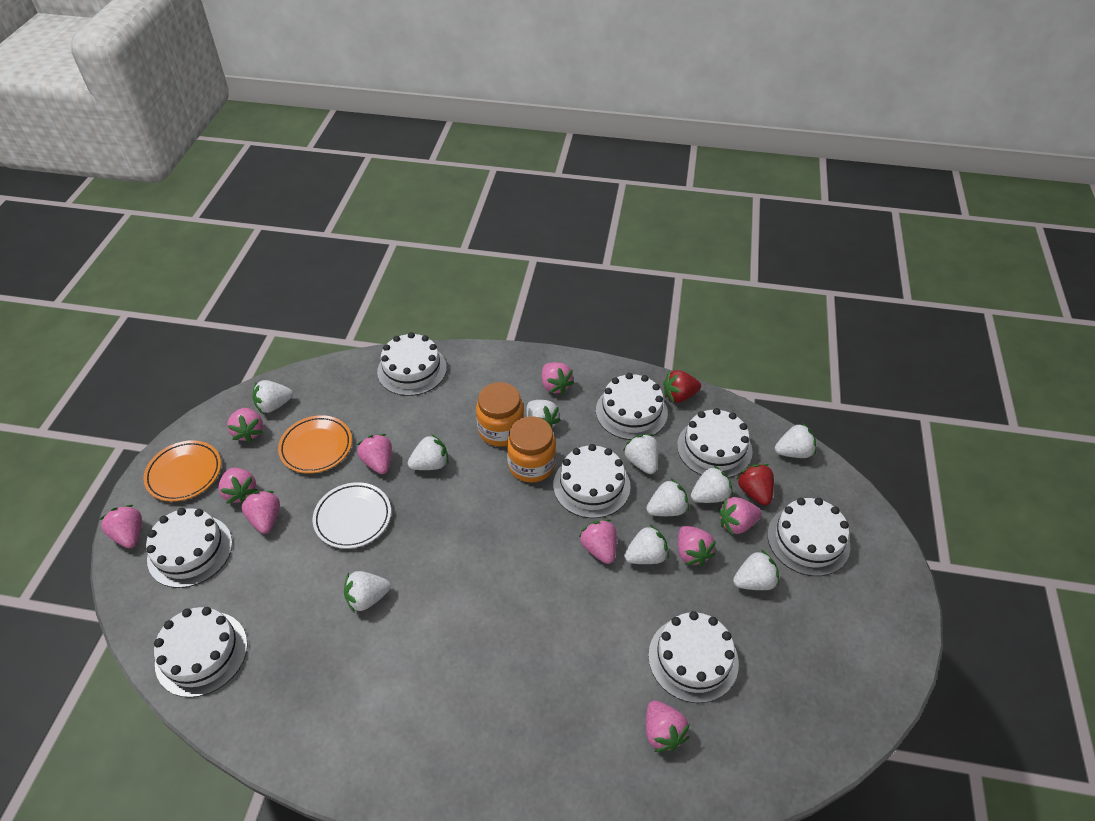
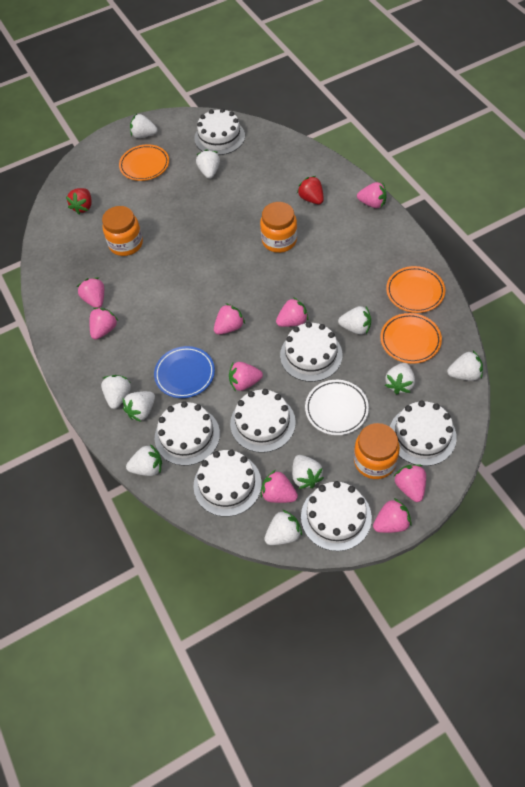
blue plate: none = 0 -> [154,346,215,398] = 1
orange jar: [476,382,524,446] [507,416,556,483] = 2 -> [102,206,143,256] [260,202,297,253] [354,423,400,479] = 3
orange plate: [143,440,221,502] [278,415,352,474] = 2 -> [119,144,169,181] [380,313,442,364] [386,266,445,313] = 3
pink strawberry: [99,505,142,548] [218,468,258,504] [227,408,263,443] [241,491,280,534] [357,434,392,474] [542,362,574,395] [579,519,617,564] [646,700,690,752] [678,526,716,566] [719,497,762,535] = 10 -> [77,277,104,308] [89,308,118,340] [214,303,245,335] [229,362,263,391] [261,470,298,503] [276,297,308,327] [357,182,387,208] [373,498,412,533] [393,465,426,502] = 9
white cake: [146,508,232,588] [154,607,248,698] [377,332,447,396] [553,444,631,518] [596,373,668,440] [648,611,739,703] [677,408,753,478] [767,498,850,576] = 8 -> [155,401,220,466] [194,108,245,155] [194,450,262,517] [230,389,296,453] [280,322,342,382] [301,481,372,551] [390,400,457,466] = 7

